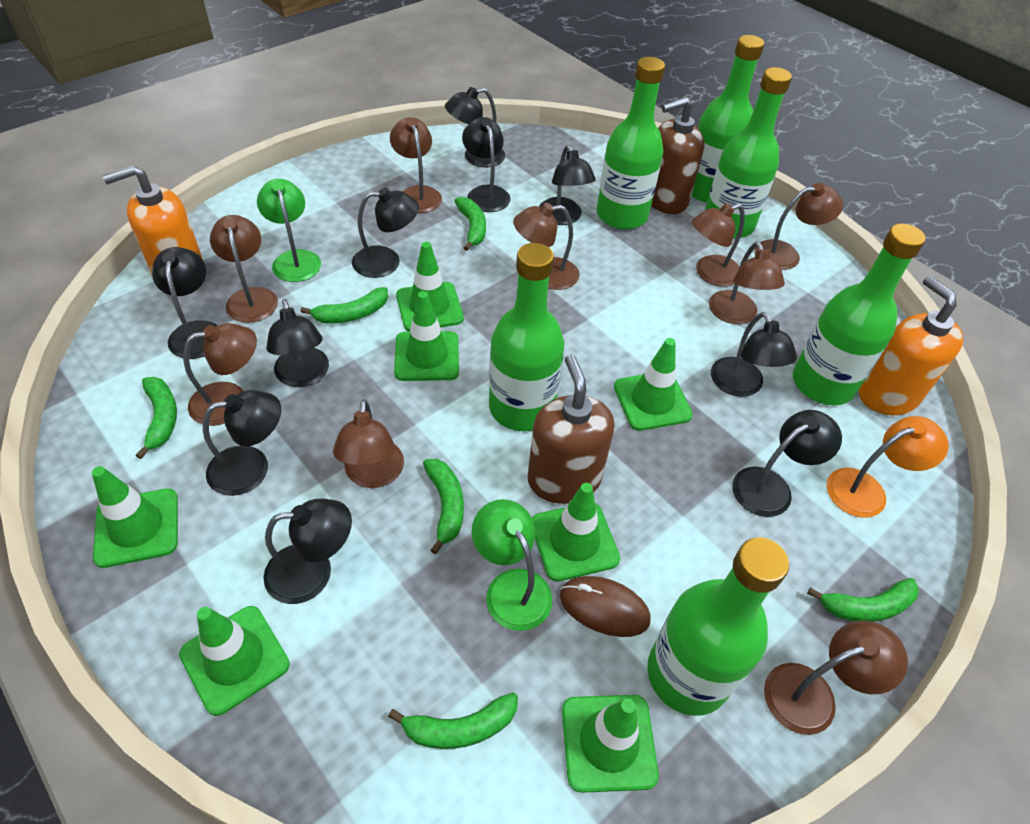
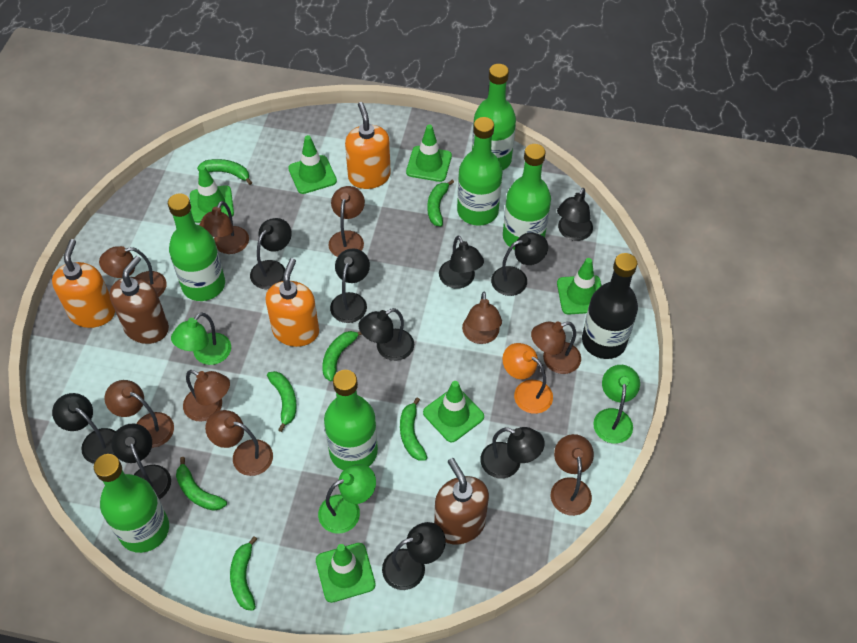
black bottle: none = 0 -> [582,253,638,359] = 1
brown mouse: [560,576,651,637] = 1 -> none = 0
green banana: [136,377,177,459] [300,287,388,324] [388,692,518,749] [423,459,464,554] [454,197,486,251] [807,578,919,622] = 6 -> [176,457,227,511] [197,159,252,185] [230,536,257,611] [267,371,297,432] [322,331,362,381] [400,397,428,461] [427,179,454,227] = 7
green lamp: [257,179,321,282] [472,499,552,631] = 2 -> [171,312,231,365] [318,464,376,534] [593,365,640,443] = 3
green traffic cone: [92,466,178,568] [179,606,290,716] [394,291,459,381] [396,242,464,331] [532,483,620,582] [562,695,659,793] [614,338,693,431] = 7 -> [190,165,234,223] [288,135,337,194] [316,543,376,603] [406,124,452,182] [423,381,484,442] [557,258,602,315] = 6
orange soap dispenser: [102,165,203,274] [859,276,963,415] = 2 -> [52,239,115,328] [265,258,319,347] [345,102,391,189] = 3

